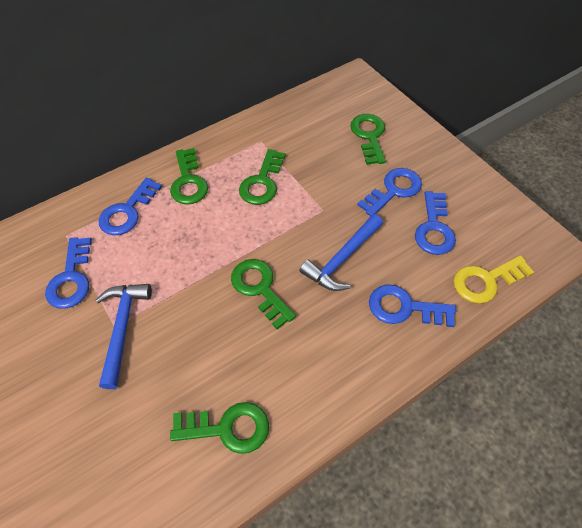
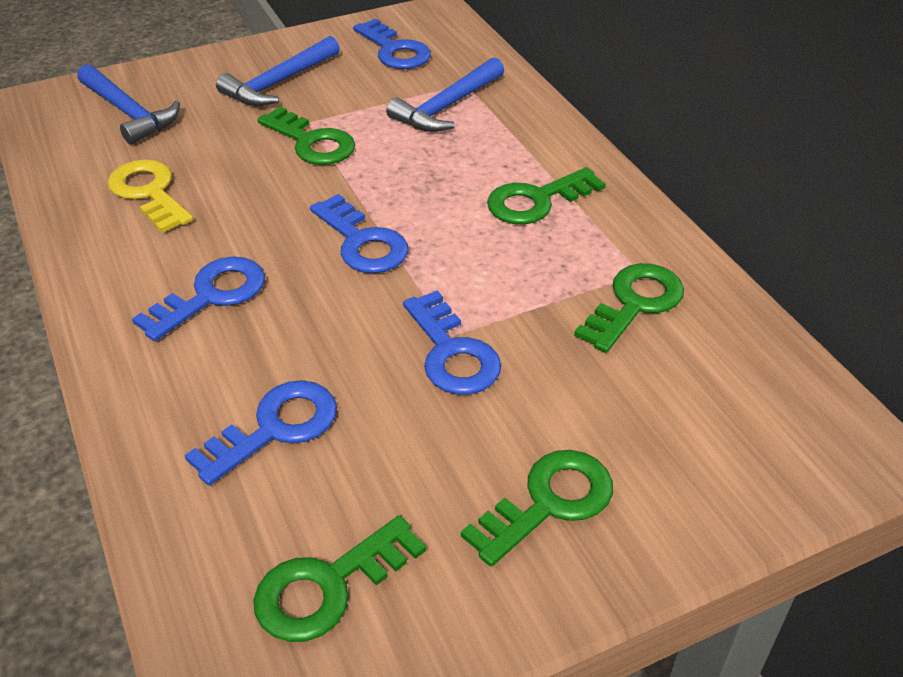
blue hammer: [95,284,152,389] [299,214,383,291] = 2 -> [77,64,180,145] [216,36,340,106] [386,57,504,132] = 3

